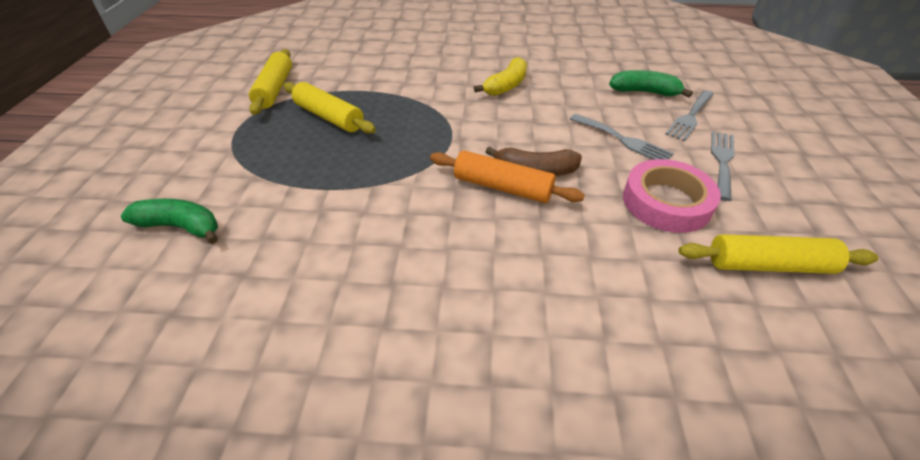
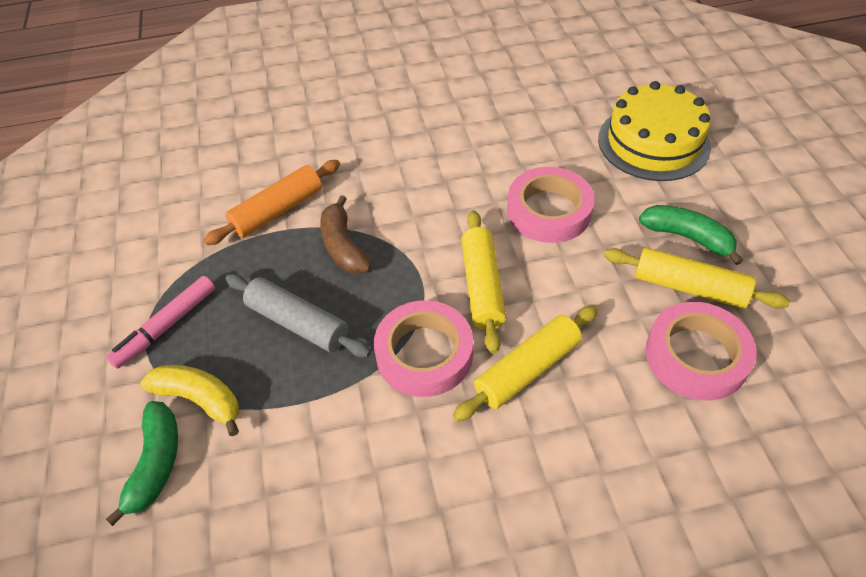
grey fork: [570,114,674,160] [665,90,714,141] [711,131,735,201] = 3 -> none = 0
grey rolling pin: none = 0 -> [225,274,371,357] = 1
pink marker: none = 0 -> [106,276,215,369] = 1
pink tape: [623,159,721,233] = 1 -> [374,300,473,397] [507,167,595,243] [646,302,757,401] = 3
yellow cake: none = 0 -> [598,81,711,181] = 1

